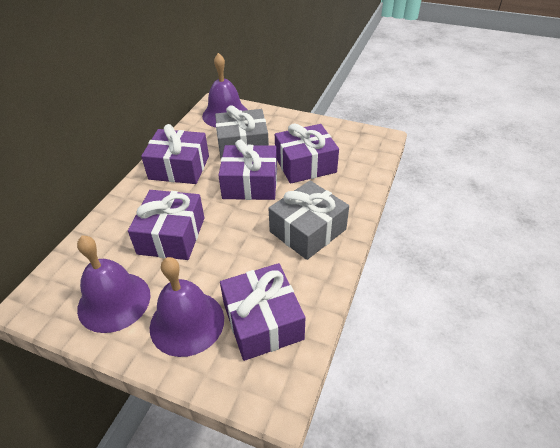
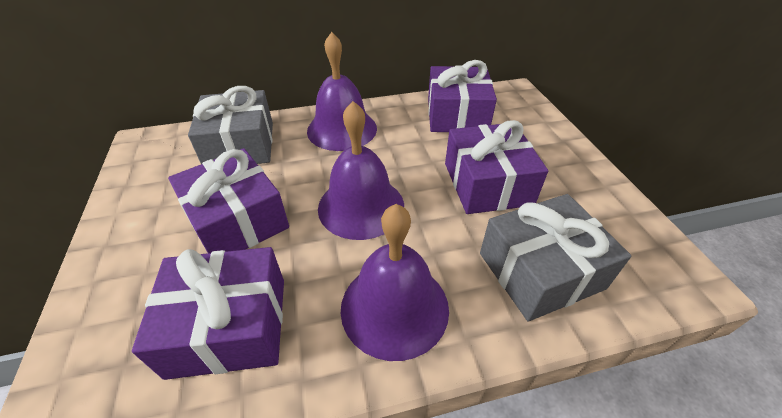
purple gift: [128,190,204,260] [141,124,209,184] [218,140,277,200] [220,263,306,361] [275,123,339,184] = 5 -> [132,247,284,380] [168,148,289,253] [428,60,497,132] [445,120,548,214] = 4

